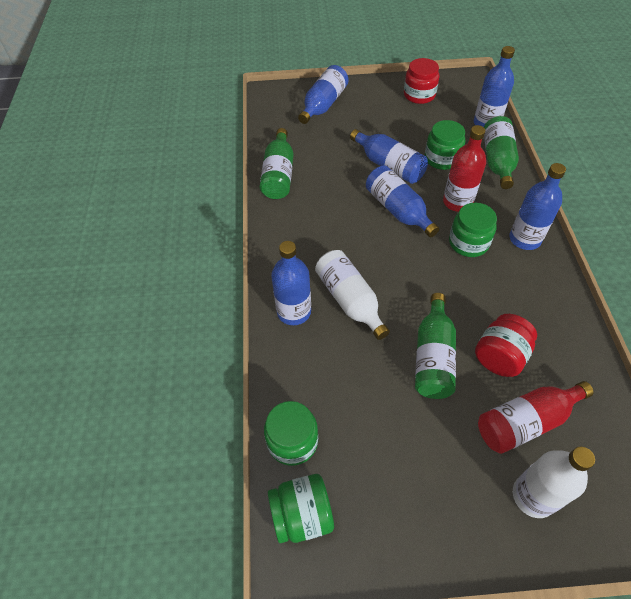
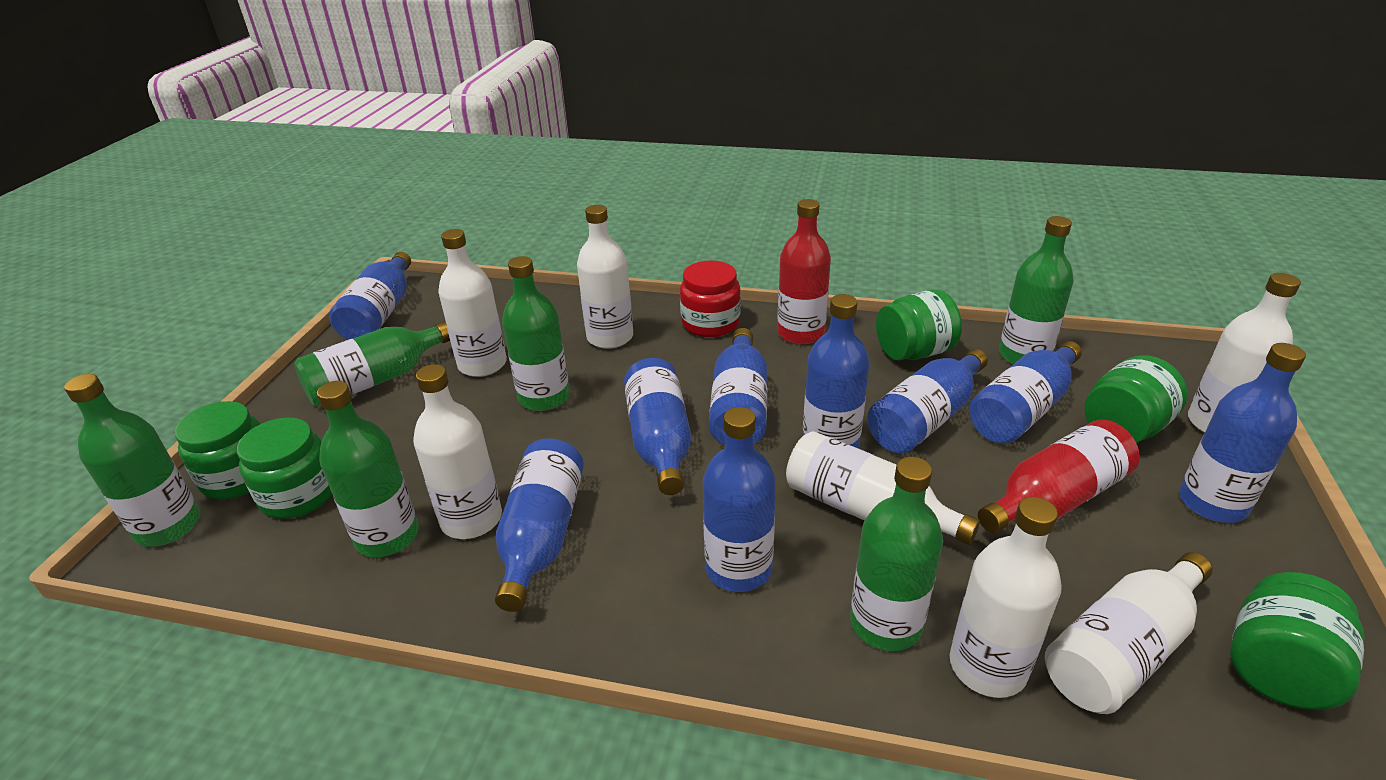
blue bottle: [271,241,311,325] [298,65,349,124] [350,129,428,184] [366,166,439,237] [474,46,515,127] [509,163,566,250] = 6 -> [329,252,411,340] [495,438,584,612] [624,358,691,495] [703,407,776,592] [709,328,767,445] [803,294,869,448] [867,349,988,454] [969,341,1082,444] [1179,343,1306,523] = 9
green bottle: [260,128,294,199] [415,293,456,399] [484,116,519,189] = 3 -> [64,374,200,547] [294,322,450,407] [317,381,419,557] [502,256,570,411] [850,457,943,651] [999,216,1074,364] = 6
green jar: [264,401,318,466] [268,474,334,543] [425,120,465,170] [449,203,497,257] = 4 -> [175,401,260,499] [237,417,332,519] [876,289,962,361] [1085,355,1188,443] [1230,572,1365,710] = 5
red jar: [404,58,440,104] [475,314,537,377] = 2 -> [680,260,741,337] = 1
white bottle: [315,250,390,340] [513,447,595,518] = 2 -> [413,364,502,539] [438,229,507,377] [577,205,633,349] [786,431,980,545] [950,497,1062,698] [1045,552,1213,714] [1188,273,1301,433] = 7

